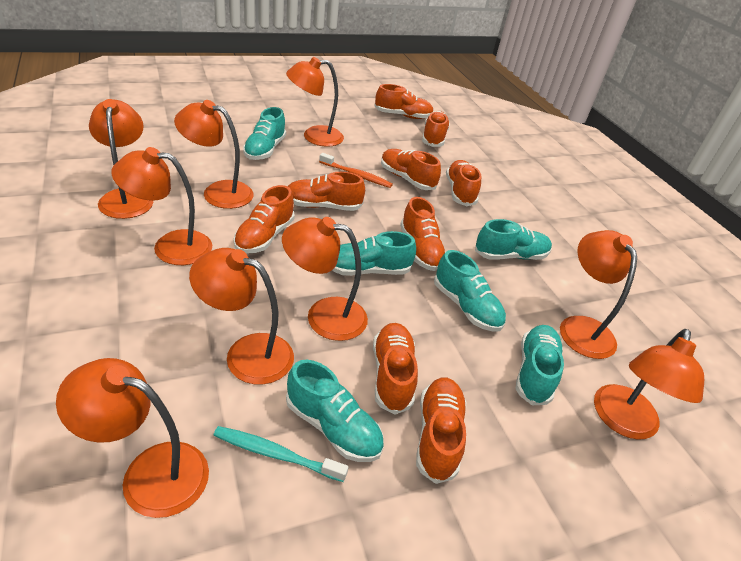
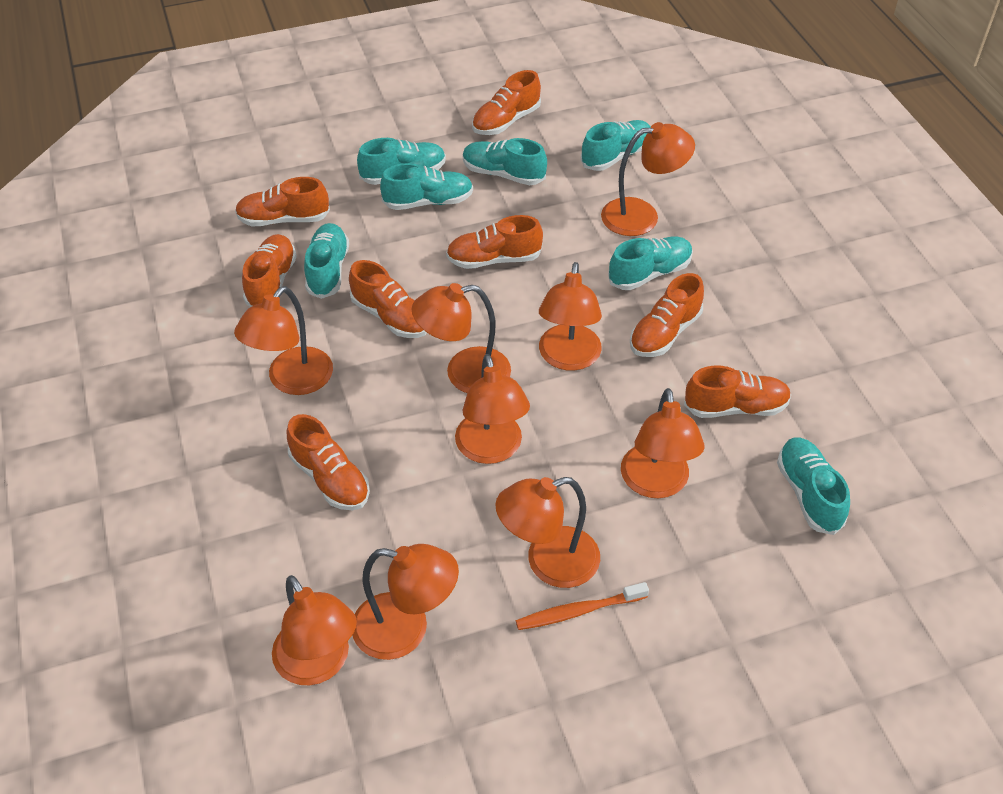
orange shoe: [234,185,295,254] [288,172,365,211] [373,323,418,415] [375,84,434,119] [381,149,441,190] [400,197,445,271] [416,378,466,484] [422,111,450,147] [446,160,481,206] = 9 -> [235,177,330,226] [242,234,297,307] [287,414,370,510] [349,260,427,338] [446,215,543,269] [472,70,541,135] [630,273,704,357] [684,366,791,418] = 8
turquoise shoe: [243,107,286,160] [286,360,384,462] [332,231,416,276] [434,250,506,332] [475,219,552,260] [516,325,564,405] = 6 -> [304,223,349,299] [357,138,446,185] [380,163,473,210] [463,138,547,185] [581,120,651,171] [608,237,693,290] [777,437,850,535] = 7
turquoise toothbrush: [213,426,349,482] = 1 -> none = 0

